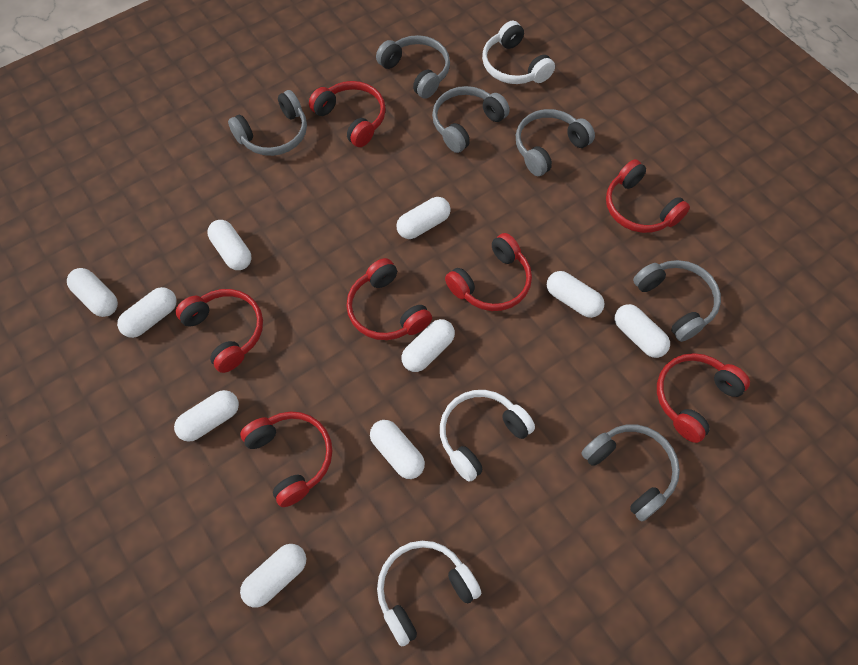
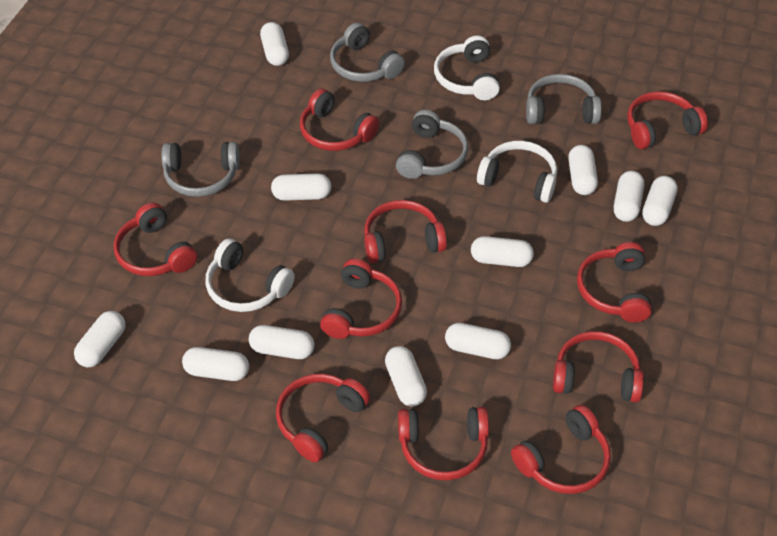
grey headphones: [228,90,307,156] [376,35,450,99] [432,86,510,153] [516,109,595,176] [581,424,680,522] [633,260,721,342] = 6 -> [161,142,240,197] [330,23,405,82] [396,110,468,179] [526,74,602,124] = 4
red headphones: [176,289,263,373] [240,411,332,507] [309,81,386,147] [346,258,432,340] [445,233,532,311] [606,159,690,233] [657,353,750,443] = 7 -> [113,202,197,276] [276,374,370,462] [300,89,380,151] [320,259,402,339] [364,200,447,263] [398,407,489,480] [511,405,611,494] [553,331,644,402] [577,242,652,323] [627,91,708,149] = 10
white capsule: [67,268,118,317] [117,287,177,338] [174,390,239,442] [207,220,251,270] [240,544,306,608] [370,420,425,479] [396,197,451,239] [401,319,455,372] [547,271,605,318] [615,304,670,358] = 10 -> [74,311,125,367] [182,347,249,381] [249,325,315,359] [260,22,289,66] [271,173,331,201] [385,346,427,407] [445,323,511,359] [471,236,534,267] [568,145,598,195] [614,171,644,222] [642,176,678,226] = 11

